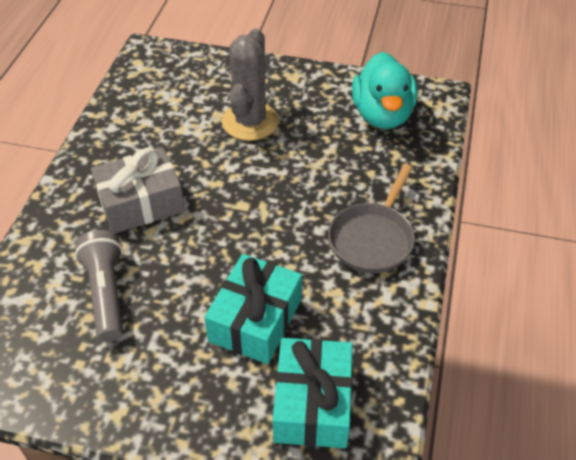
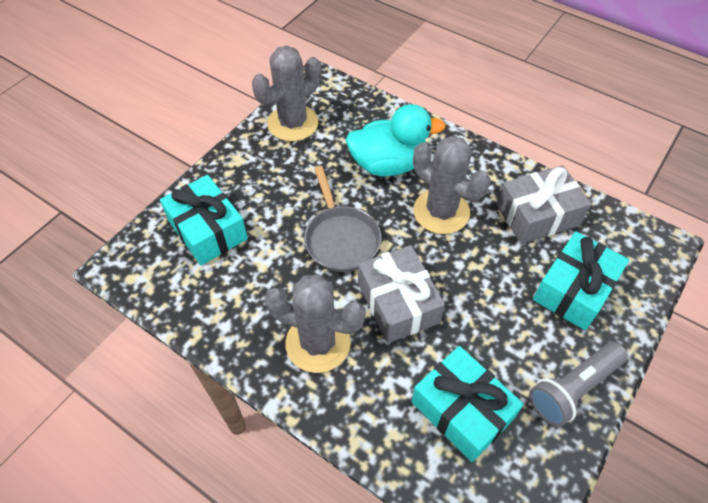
grey cactus: [222,28,279,141] = 1 -> [252,45,321,141] [265,275,366,373] [413,136,490,234] = 3
grey gift: [91,147,185,233] = 1 -> [358,245,445,343] [497,165,591,244] = 2
turquoise gift: [204,254,302,364] [273,338,353,448] = 2 -> [160,175,248,265] [411,346,524,462] [533,231,629,330] = 3

